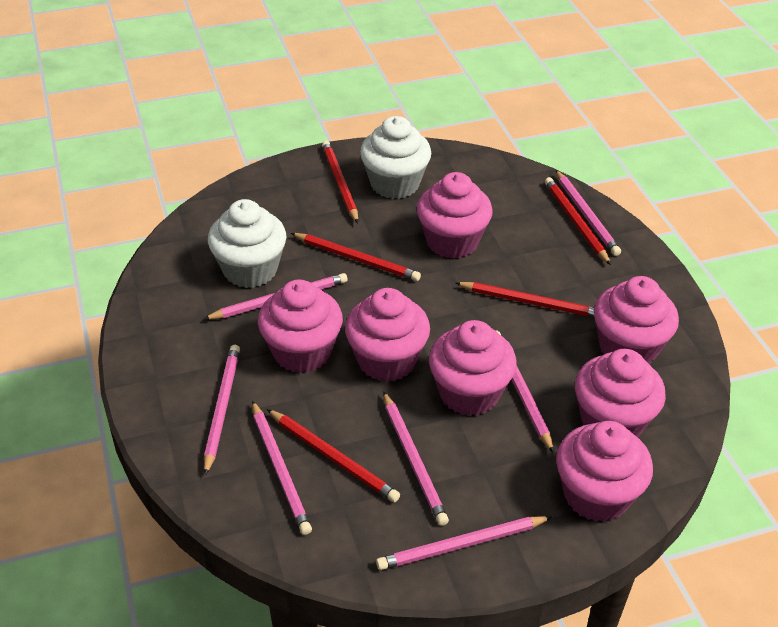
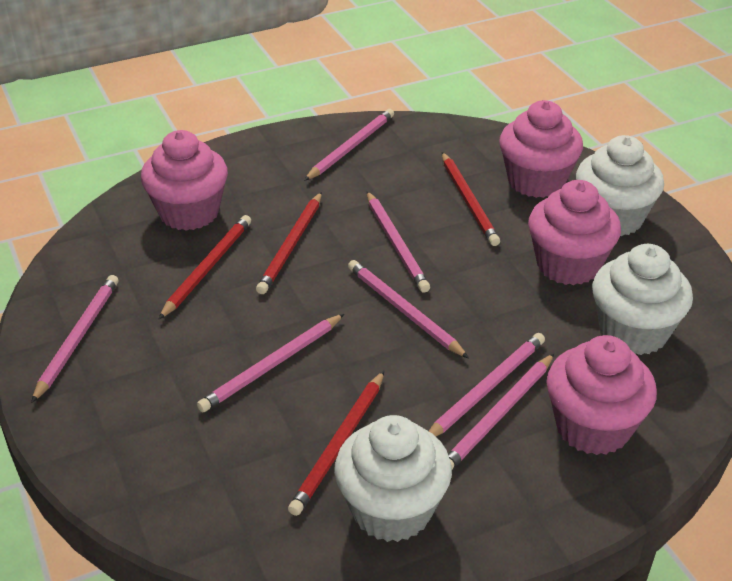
pink cupcake: [258,279,343,373] [345,288,430,382] [417,172,493,259] [429,320,517,416] [556,421,653,522] [575,349,666,437] [594,276,679,364] = 7 -> [141,130,228,231] [499,100,583,198] [528,180,621,285] [546,335,657,455] = 4
red pencil: [267,409,400,502] [291,233,421,281] [322,141,358,223] [456,282,594,318] [545,177,611,265] = 5 -> [158,215,251,320] [256,192,322,294] [288,371,384,516] [442,152,500,246] = 4
white cupcake: [208,199,286,288] [360,116,431,199] = 2 -> [334,415,452,542] [576,135,664,236] [592,244,693,355] = 3

